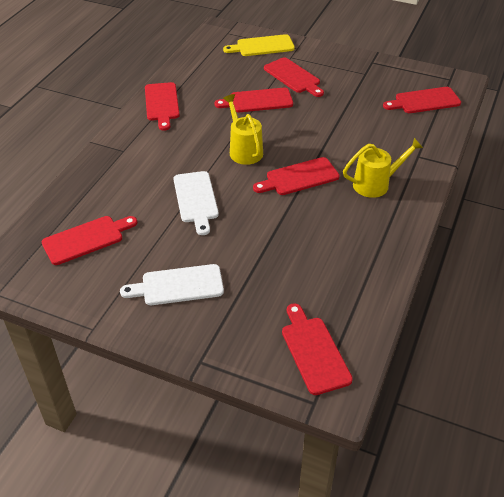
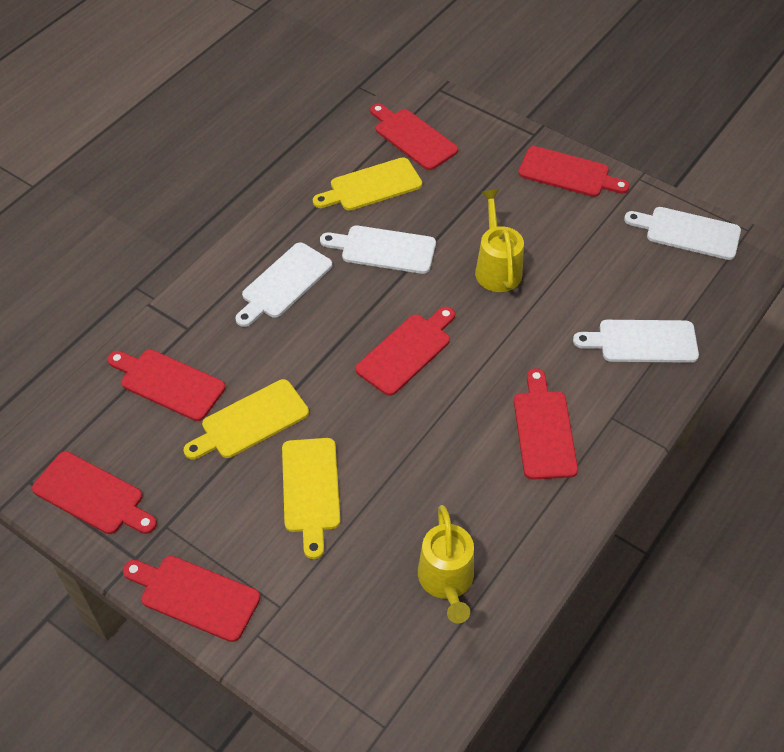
white cutting board: [120,264,224,305] [173,171,219,235] = 2 -> [235,243,332,327] [320,226,436,274] [573,320,699,363] [624,207,741,260] = 4
yellow cutting board: [223,34,295,56] = 1 -> [183,379,309,460] [282,438,340,559] [313,157,422,211] = 3

